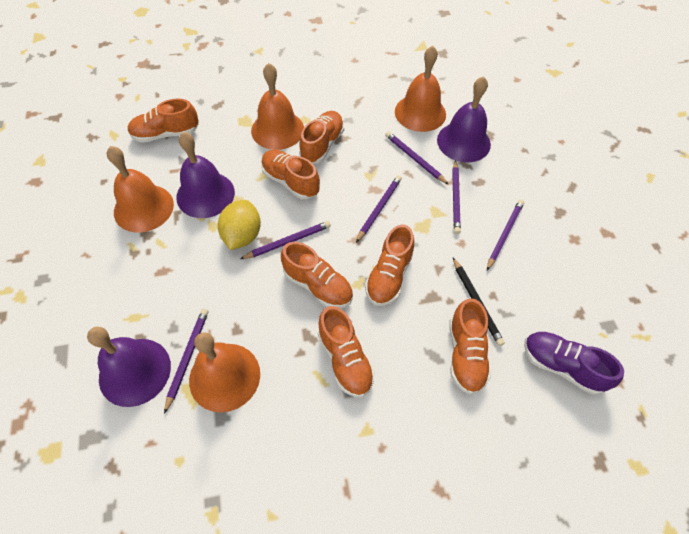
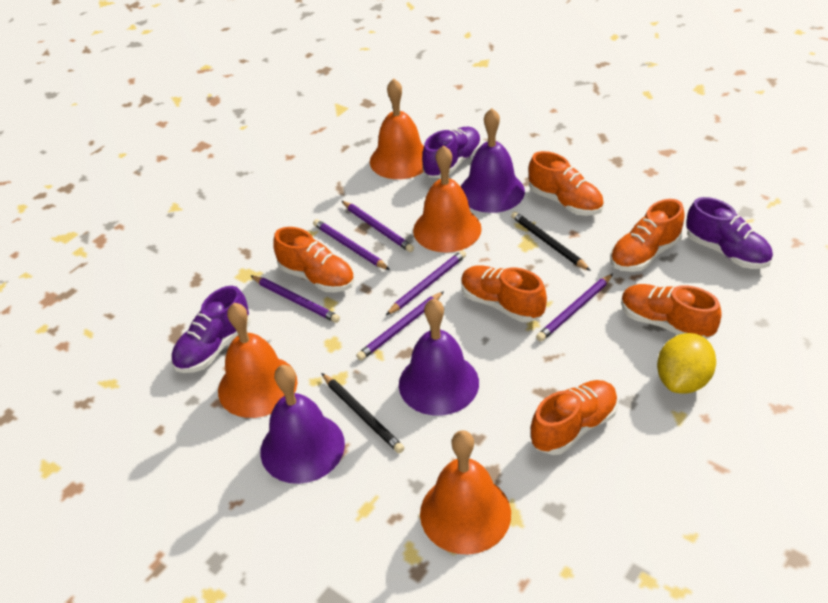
black pencil: [453,258,505,346] = 1 -> [321,373,404,453] [511,211,591,271] = 2
orange shoe: [128,99,199,143] [261,150,320,199] [281,242,353,308] [299,111,344,164] [317,306,375,397] [365,224,414,306] [449,298,491,395] = 7 -> [273,227,354,292] [461,265,547,322] [529,151,604,216] [530,380,618,455] [610,199,684,272] [621,284,722,339] = 6
purple shoe: [524,332,624,395] = 1 -> [171,286,250,373] [422,127,482,178] [686,197,773,269] = 3

